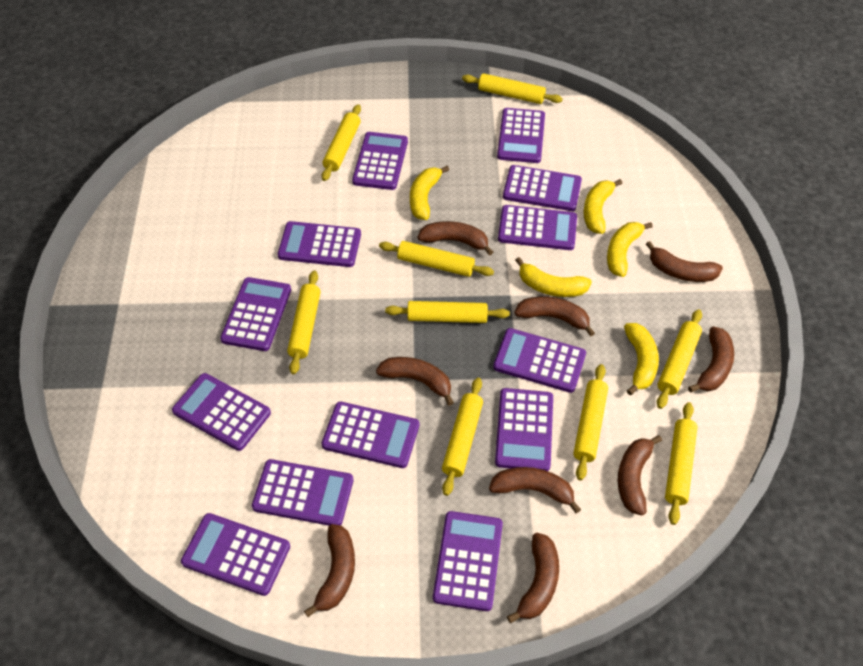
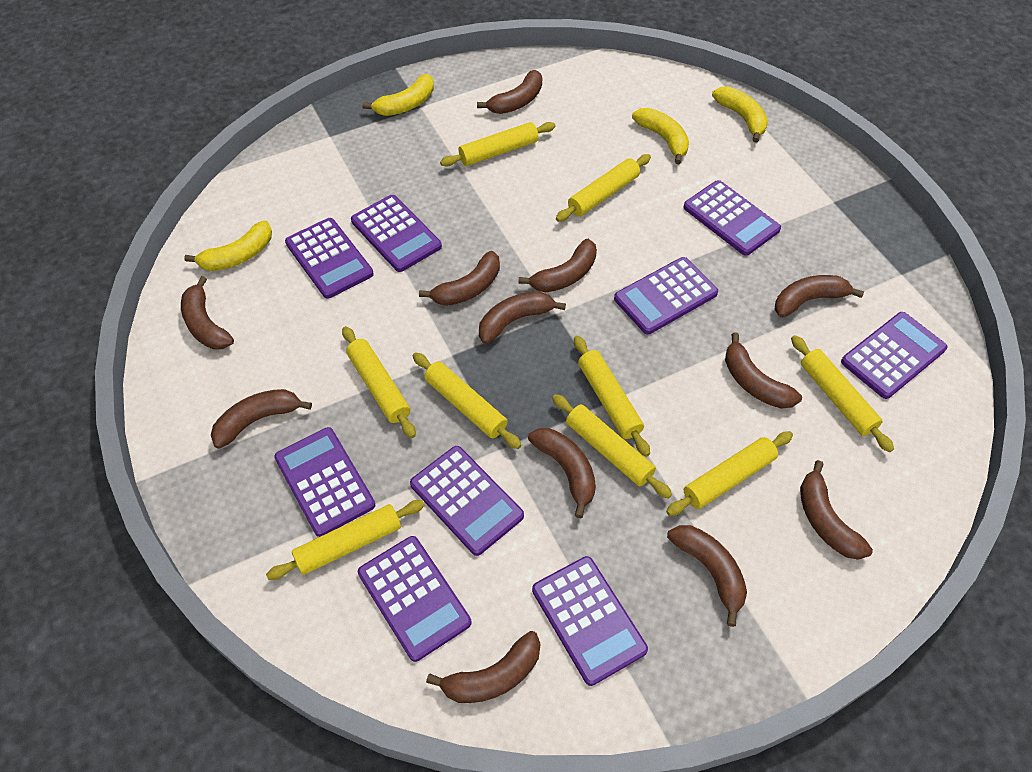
brown banana: [304,524,355,617] [376,357,454,406] [418,221,493,255] [489,467,581,514] [507,533,559,623] [514,296,595,336] [618,435,662,516] [646,241,723,282] [688,326,734,392] = 9 -> [181,276,234,349] [211,389,312,449] [419,251,500,306] [426,631,540,703] [477,70,542,114] [479,292,566,344] [518,239,597,292] [528,428,596,518] [667,525,747,627] [725,332,802,409] [774,275,864,318] [800,460,873,560] = 12
purple calculator: [172,373,271,451] [181,513,290,596] [220,277,291,351] [252,459,354,526] [278,221,361,267] [321,402,419,468] [352,132,408,190] [433,511,503,611] [493,328,586,393] [495,388,553,471] [497,108,545,163] [498,205,577,250] [503,165,582,211] = 13 -> [274,427,375,537] [285,218,374,299] [351,195,442,272] [358,536,471,662] [410,446,524,556] [532,556,648,686] [614,257,718,334] [683,180,781,256] [841,312,947,399] = 9
yellow banana: [410,166,449,220] [515,257,592,297] [583,179,622,234] [607,222,653,277] [624,323,659,395] = 5 -> [184,221,272,271] [362,74,434,116] [632,108,689,164] [712,86,768,143] = 4

